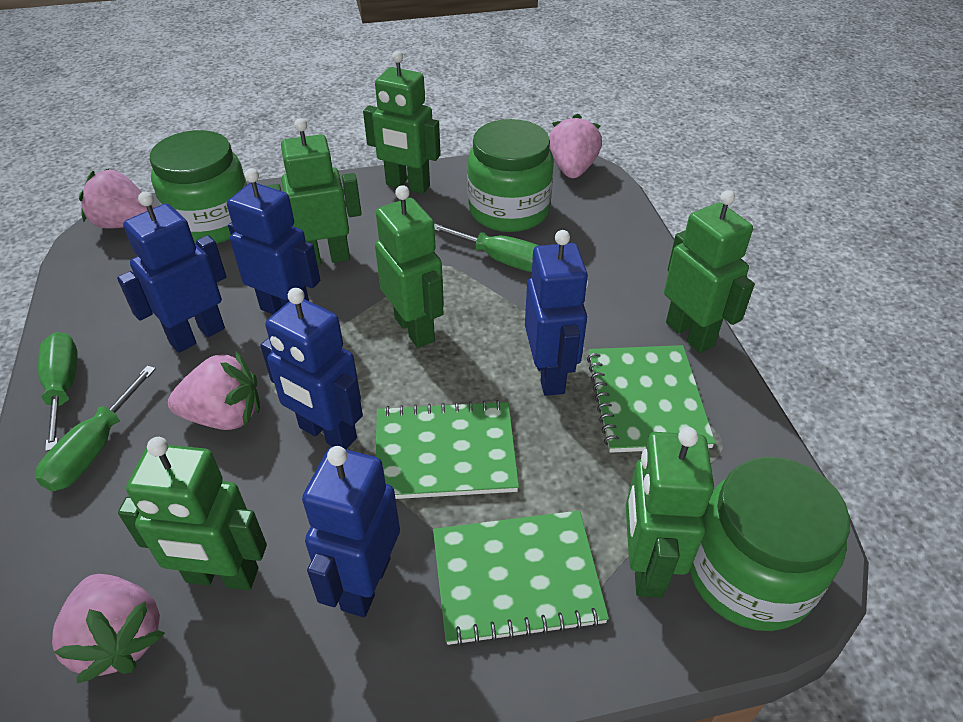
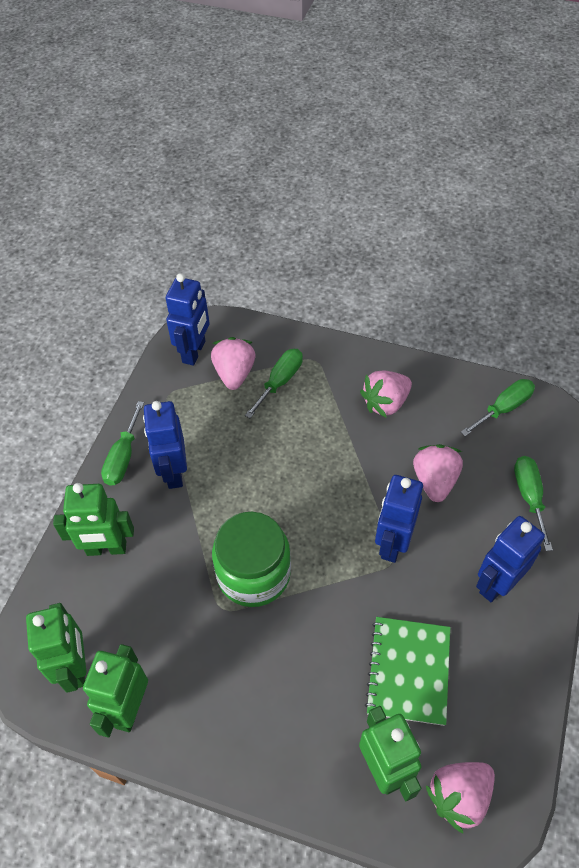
blue robot: [117,192,226,353] [227,168,320,314] [260,288,363,449] [302,446,400,617] [525,230,589,396] = 5 -> [143,401,187,489] [166,273,210,366] [375,475,423,563] [476,516,545,602] = 4
green jar: [150,130,247,244] [468,119,554,232] [690,457,850,631] = 3 -> [212,512,291,607] = 1
green notebook: [375,400,519,499] [433,511,609,647] [587,345,715,453] = 3 -> [365,617,450,726] = 1
green robot: [118,437,267,590] [267,118,362,265] [363,51,441,194] [375,185,444,348] [626,427,714,598] [664,190,755,353] = 6 -> [26,603,87,693] [53,483,134,556] [83,644,148,737] [359,706,422,801] = 4
green screwdriver: [36,365,156,491] [38,332,78,451] [434,223,540,272] = 3 -> [101,401,144,486] [245,349,303,418] [461,379,535,436] [514,456,553,551] = 4

